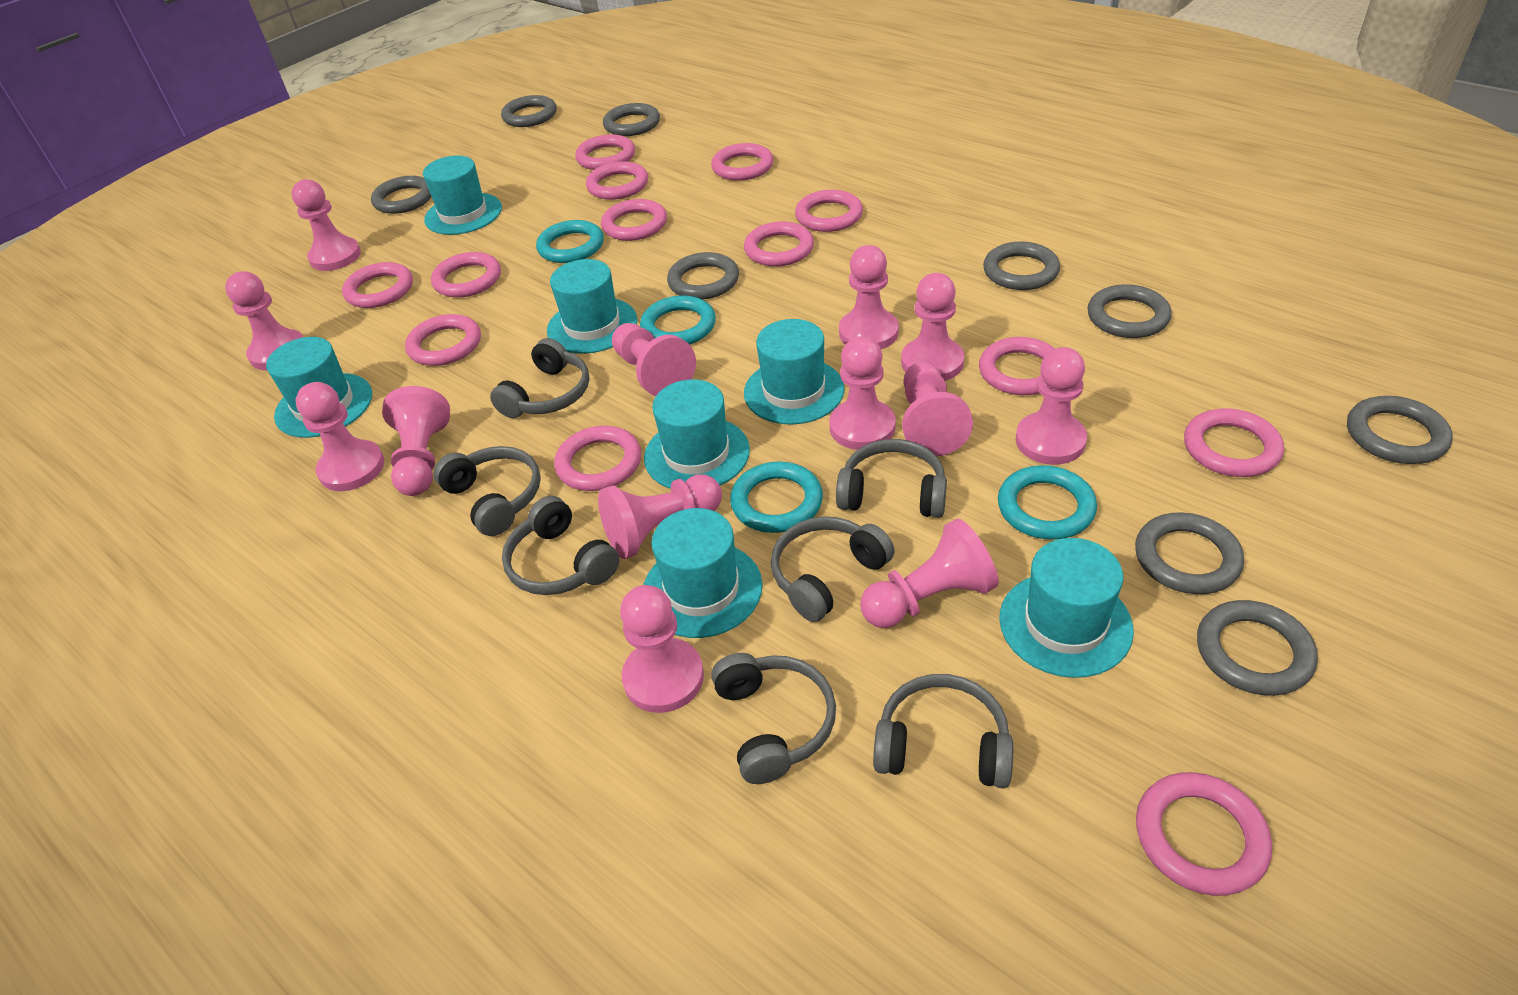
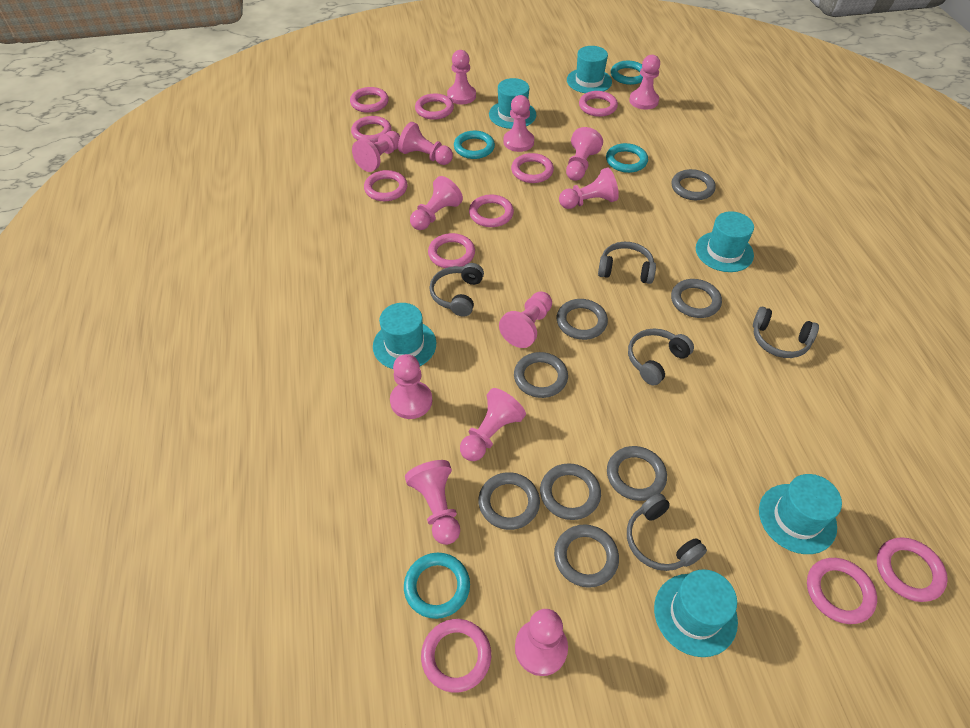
grey headphones: [434,446,541,536] [490,338,590,418] [502,496,620,595] [711,653,836,784] [771,516,895,622] [836,439,947,518] [873,674,1013,788] = 7 -> [429,263,484,317] [598,242,656,284] [627,493,707,571] [628,328,694,385] [753,307,819,358] = 5
grey ring: [371,176,432,214] [501,95,557,127] [603,103,660,136] [667,252,739,299] [983,242,1060,290] [1088,284,1172,338] [1135,512,1244,594] [1197,600,1318,696] [1347,396,1453,464] = 9 -> [479,472,540,530] [514,352,568,398] [540,463,601,520] [554,525,619,588] [557,299,608,340] [607,446,667,501] [671,279,722,318] [672,169,716,200] = 8
pink ring: [342,262,413,308] [405,314,481,366] [431,252,501,298] [554,426,641,491] [575,134,635,170] [586,161,648,200] [601,199,667,241] [711,143,774,181] [744,222,814,266] [795,190,863,232] [979,337,1055,395] [1136,772,1272,896] [1184,409,1284,477] = 13 -> [350,87,389,113] [351,116,391,143] [364,170,407,201] [415,94,454,120] [421,619,491,693] [428,233,475,268] [469,194,514,227] [511,153,554,183] [579,91,618,117] [807,558,877,624] [877,537,948,602] = 11
turquoise hat: [266,337,372,438] [423,156,502,235] [547,259,637,354] [643,508,762,638] [644,379,750,489] [744,319,845,425] [999,538,1134,678] = 7 -> [373,303,436,369] [489,78,536,129] [567,46,612,93] [654,569,738,657] [696,211,754,272] [759,474,842,554] = 6

